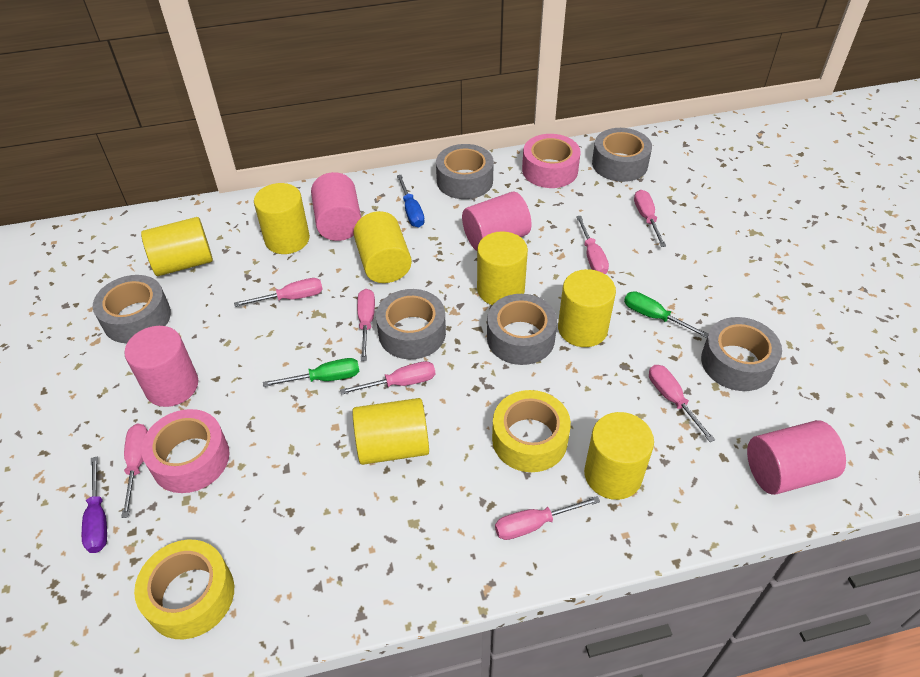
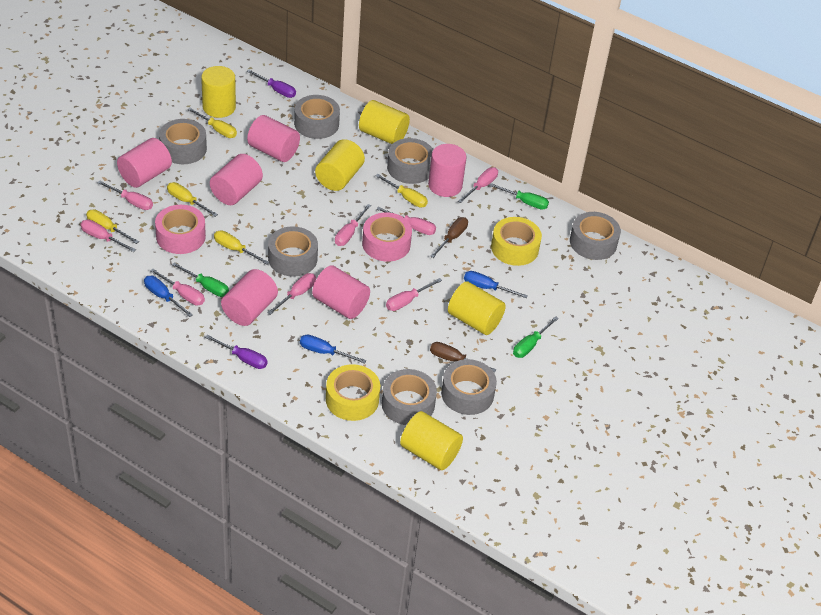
blue screwdriver: [397,175,425,227] = 1 -> [144,276,193,317] [300,335,366,364] [464,271,528,298] = 3
brown screwdriver: none = 0 -> [430,217,468,258] [430,342,497,373] = 2
green screwdriver: [263,358,359,387] [624,291,708,338] = 2 -> [172,262,229,297] [489,183,549,210] [513,316,559,358] = 3
grey tape: [93,275,171,343] [376,289,446,359] [436,144,494,199] [487,294,557,365] [592,128,652,182] [701,317,782,391] = 6 -> [159,119,207,164] [268,226,318,277] [294,95,340,139] [381,369,437,425] [387,138,433,184] [441,359,497,415] [570,212,621,260] = 7
pink cylinder: [124,326,198,407] [311,172,361,241] [462,192,532,251] [747,420,846,495] = 4 -> [117,138,172,188] [210,154,263,205] [221,269,278,326] [247,115,300,162] [312,265,370,319] [428,144,466,197] = 6
purple screwdriver: [82,457,107,553] = 1 -> [205,335,268,369] [246,70,296,98] = 2
yellow cylinder: [141,217,213,276] [254,183,310,254] [352,398,429,465] [353,211,412,283] [477,231,528,305] [558,269,616,347] [584,412,654,500] = 7 -> [201,66,236,118] [315,139,365,191] [359,100,410,144] [400,411,463,470] [448,281,506,335] = 5
yellow screwdriver: none = 0 -> [86,209,139,244] [167,182,218,217] [187,108,237,138] [214,231,269,265] [375,174,428,207] = 5

